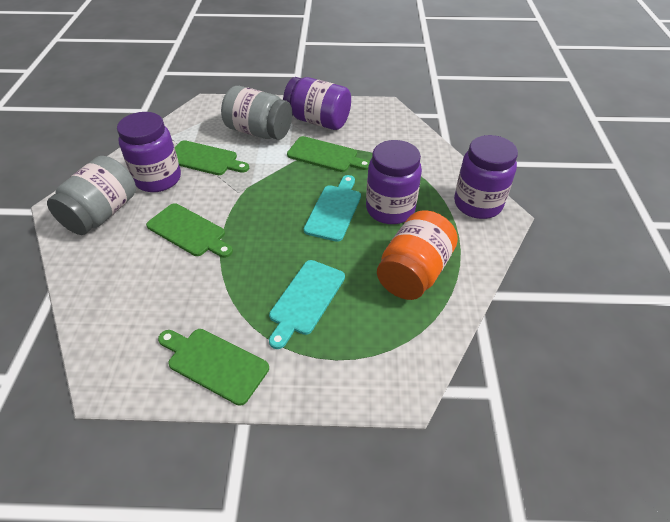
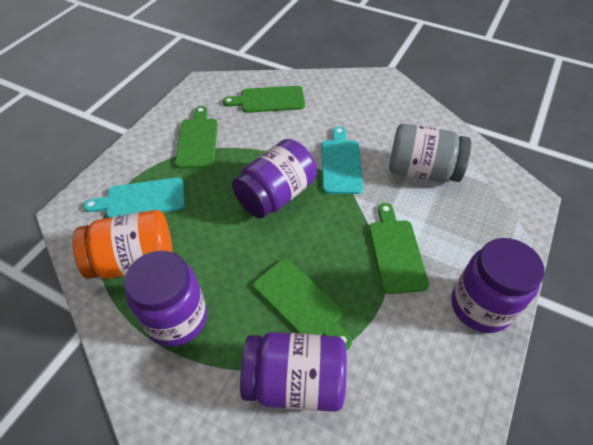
grey jar: [47,156,136,235] [221,86,292,140] = 2 -> [389,124,471,182] = 1

